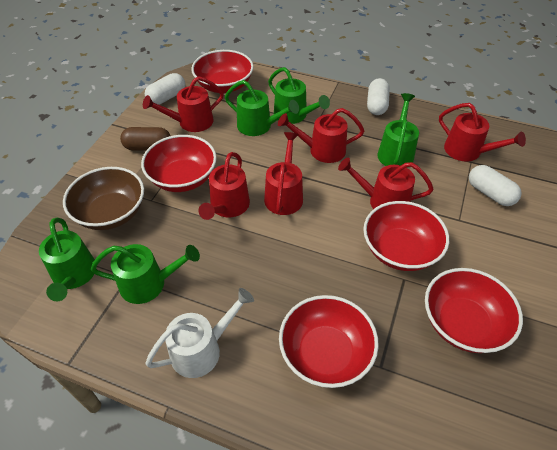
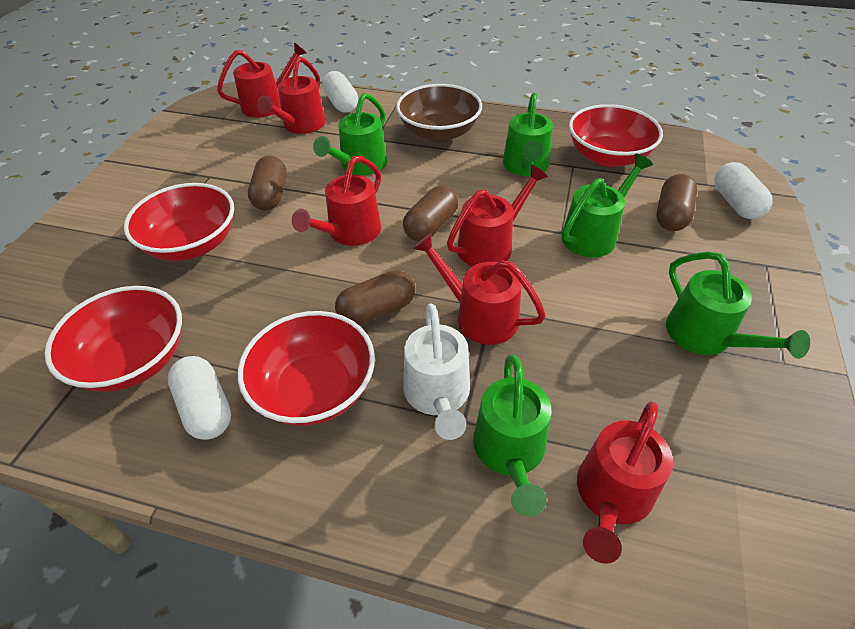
brown capsule: [120,127,171,151] = 1 -> [248,156,286,211] [335,270,415,325] [403,185,458,241] [656,174,697,231] = 4
red bowl: [141,135,217,192] [191,50,254,93] [279,295,379,388] [363,201,449,271] [425,268,523,353] = 5 -> [45,286,182,392] [124,183,234,261] [238,311,375,426] [569,104,663,167] = 4

